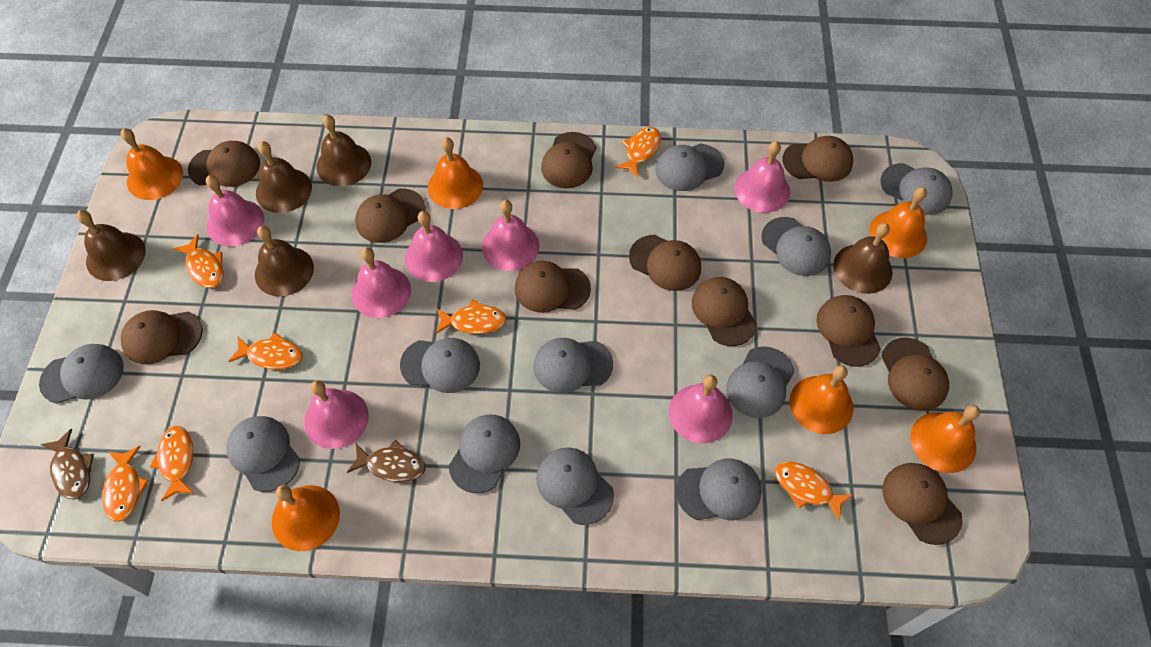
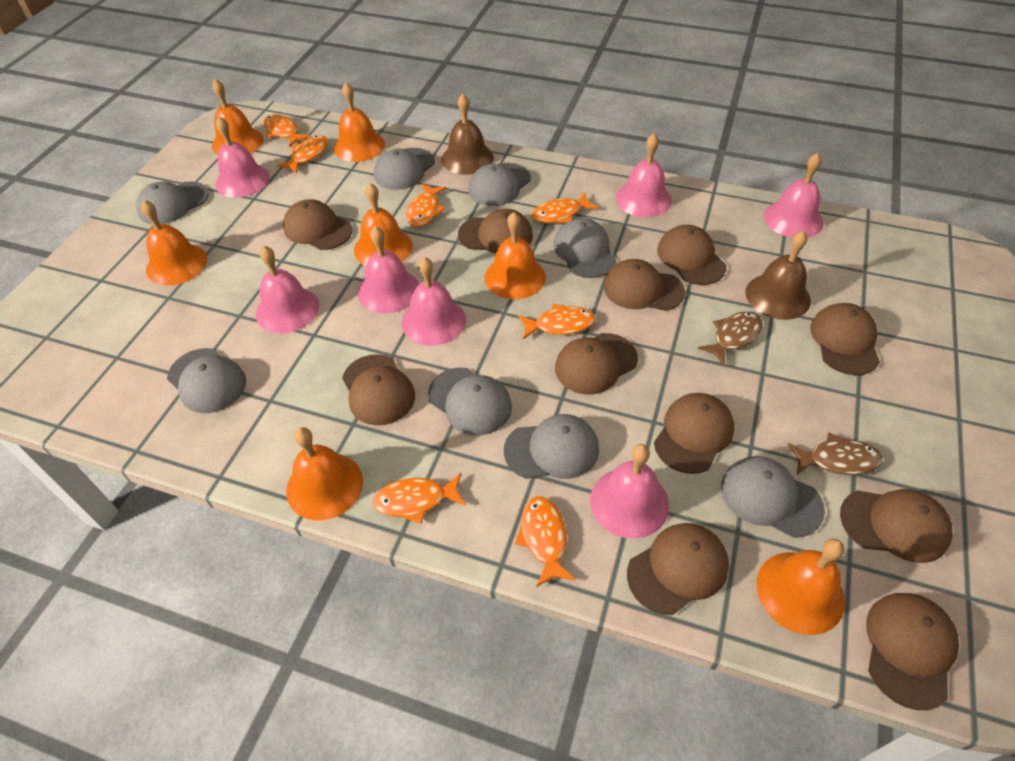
brown bell: [76,210,146,281] [255,226,314,297] [256,141,312,213] [316,115,371,186] [833,223,893,294] = 5 -> [441,94,494,175] [745,230,811,320] = 2
grey cap: [39,344,124,404] [226,416,300,492] [400,338,480,393] [449,414,520,493] [533,338,613,393] [536,447,614,525] [656,143,724,191] [676,459,762,520] [726,346,795,418] [761,217,831,276] [881,163,953,215] = 11 -> [136,181,209,224] [167,348,246,413] [374,148,435,190] [428,367,512,435] [468,163,531,206] [504,414,599,479] [553,218,616,278] [721,456,825,538] = 8
orange bell: [120,128,183,200] [272,485,340,551] [428,137,483,209] [790,365,853,434] [869,187,927,258] [910,405,980,473] = 6 -> [141,200,207,285] [212,79,264,155] [286,427,363,521] [334,82,385,162] [354,183,413,266] [485,212,546,299] [756,539,845,635] = 7

